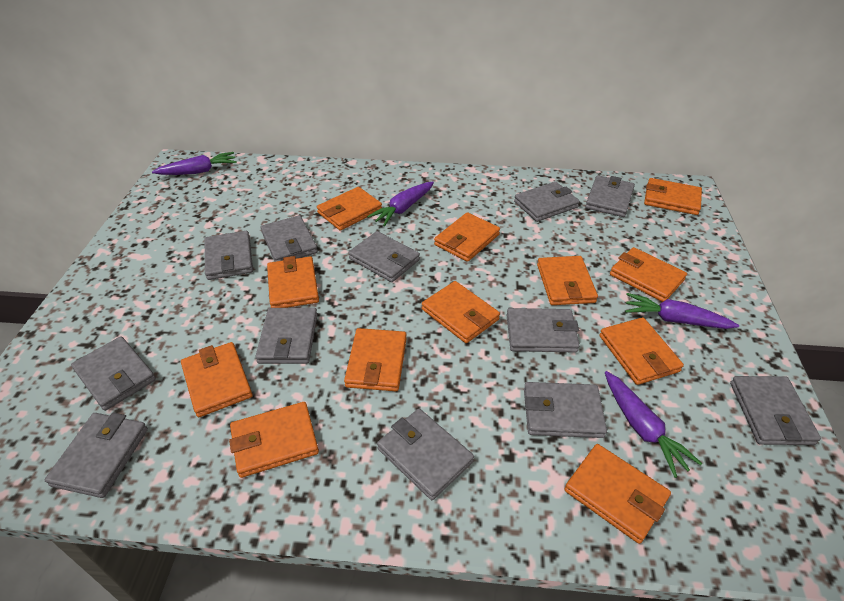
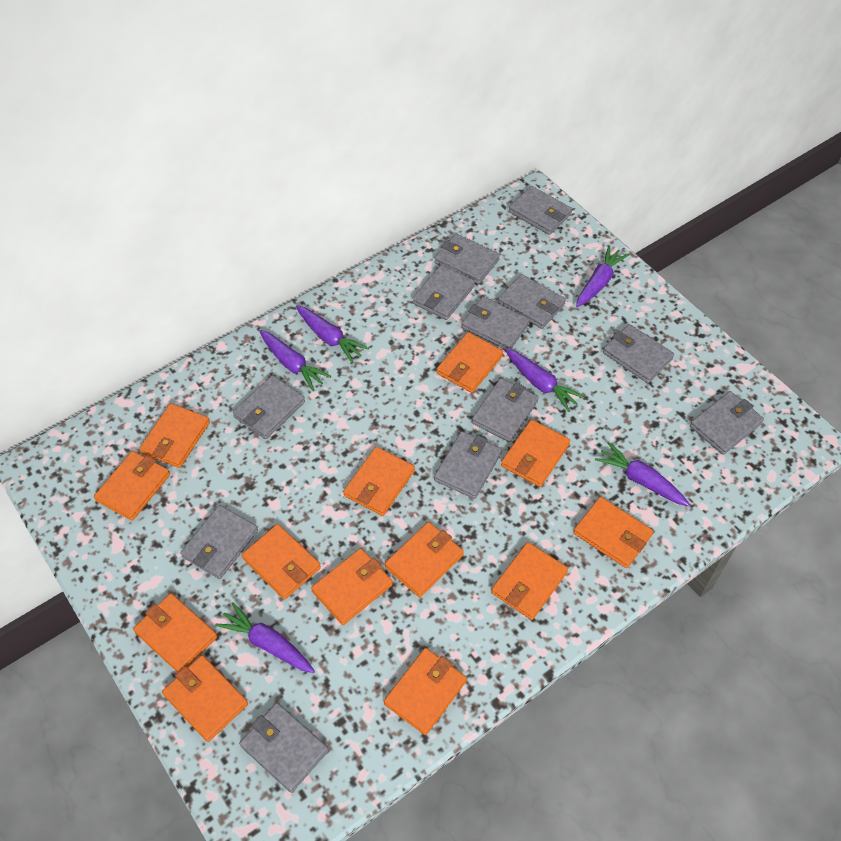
orange wallet: [181,342,252,417] [229,402,319,478] [267,256,319,308] [317,187,382,230] [344,328,407,391] [422,281,500,343] [434,212,500,262] [537,256,598,305] [564,444,671,544] [599,317,684,385] [610,247,687,302] [644,178,702,215] = 12 -> [94,451,170,521] [133,593,217,673] [139,403,210,468] [162,655,248,742] [242,524,321,599] [311,548,393,625] [343,447,415,516] [384,648,467,735] [385,522,464,597] [437,332,503,393] [491,542,568,620] [501,420,570,487] [573,497,653,568] = 13
purple carrot: [152,152,237,175] [367,182,434,226] [605,371,702,478] [625,293,739,329] = 4 -> [215,602,315,673] [259,330,331,391] [296,305,369,363] [505,348,585,412] [576,246,629,307] [595,442,690,506] = 6

